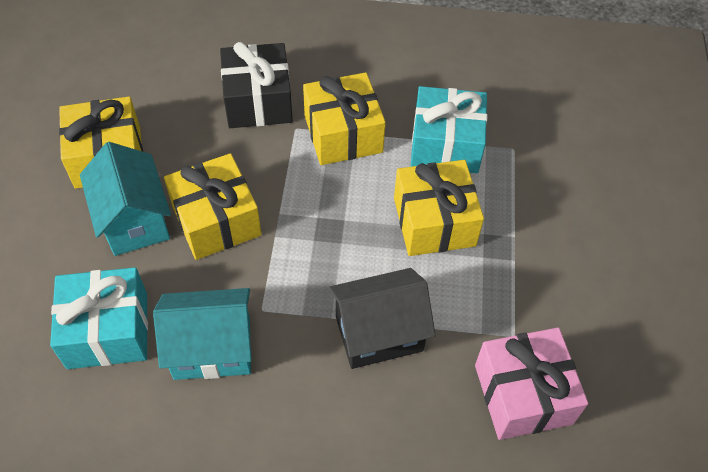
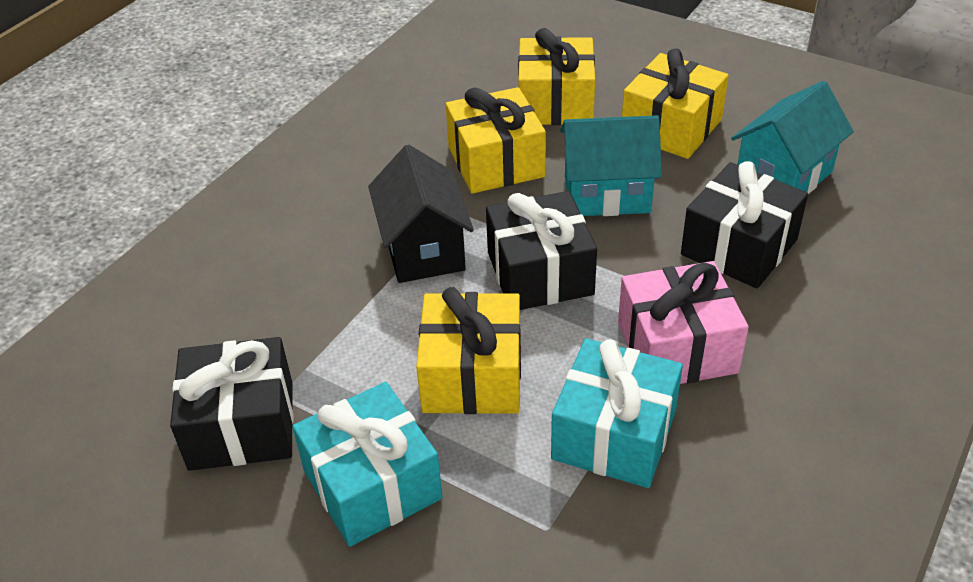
black gift: [220,42,293,128] = 1 -> [170,337,294,471] [486,191,597,310] [681,161,808,289] = 3

